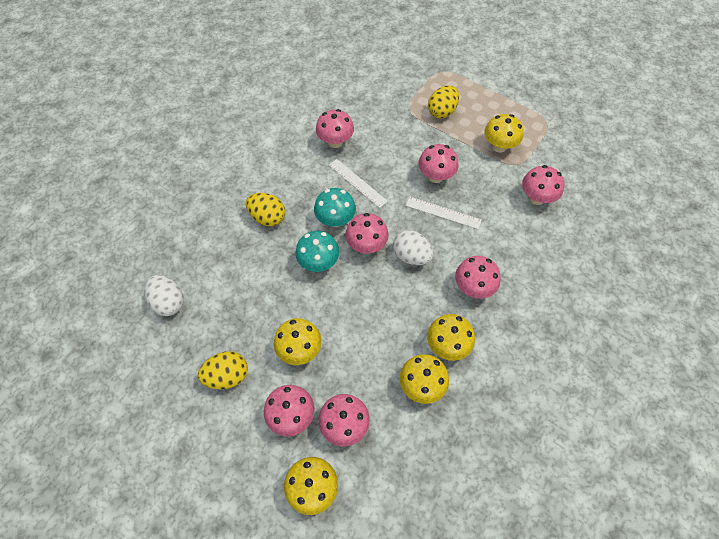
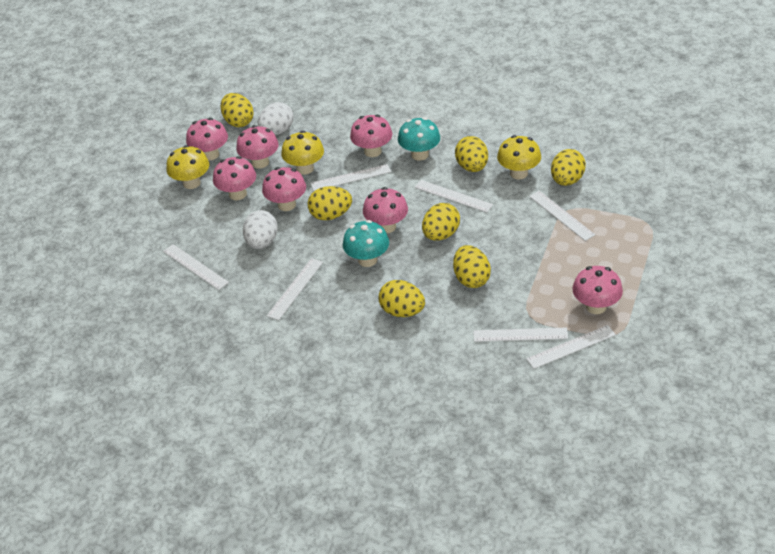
white ruler: [329,159,388,208] [406,197,482,229] = 2 -> [163,244,229,290] [267,258,323,320] [310,164,391,191] [414,180,493,213] [473,328,568,342] [526,325,616,369] [529,191,595,241] = 7
yellow egg: [198,351,248,389] [246,193,285,226] [428,85,459,119] = 3 -> [220,93,254,127] [308,186,352,220] [378,280,425,317] [422,203,460,240] [453,245,491,288] [455,136,488,172] [551,149,586,186] = 7
yellow mushroom: [274,318,322,365] [284,457,338,515] [400,354,449,404] [427,314,475,361] [484,114,524,153] = 5 -> [167,145,209,189] [281,131,324,175] [497,135,541,180] = 3

